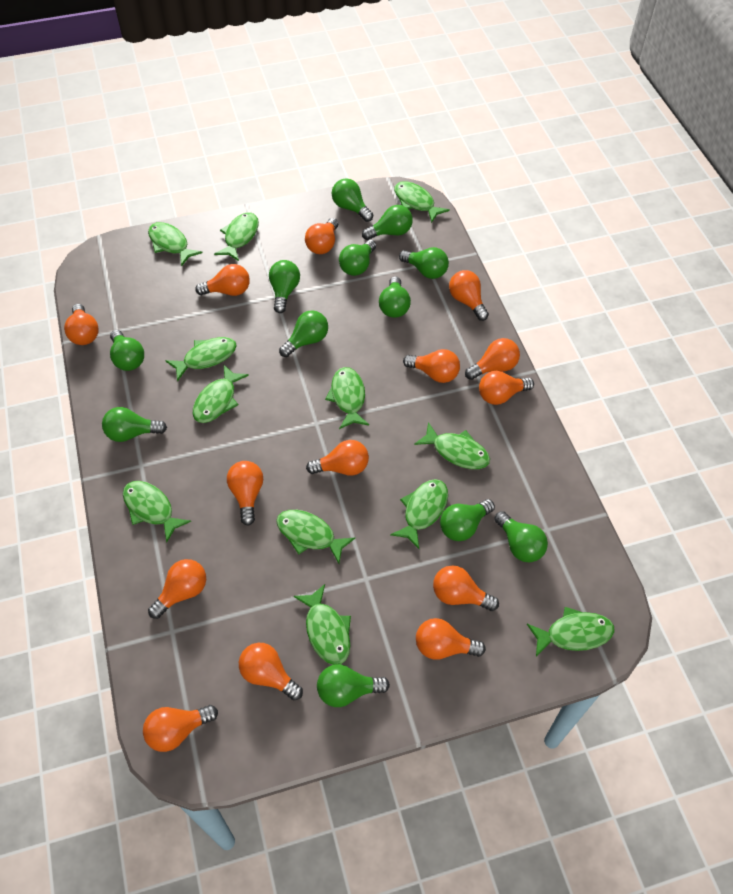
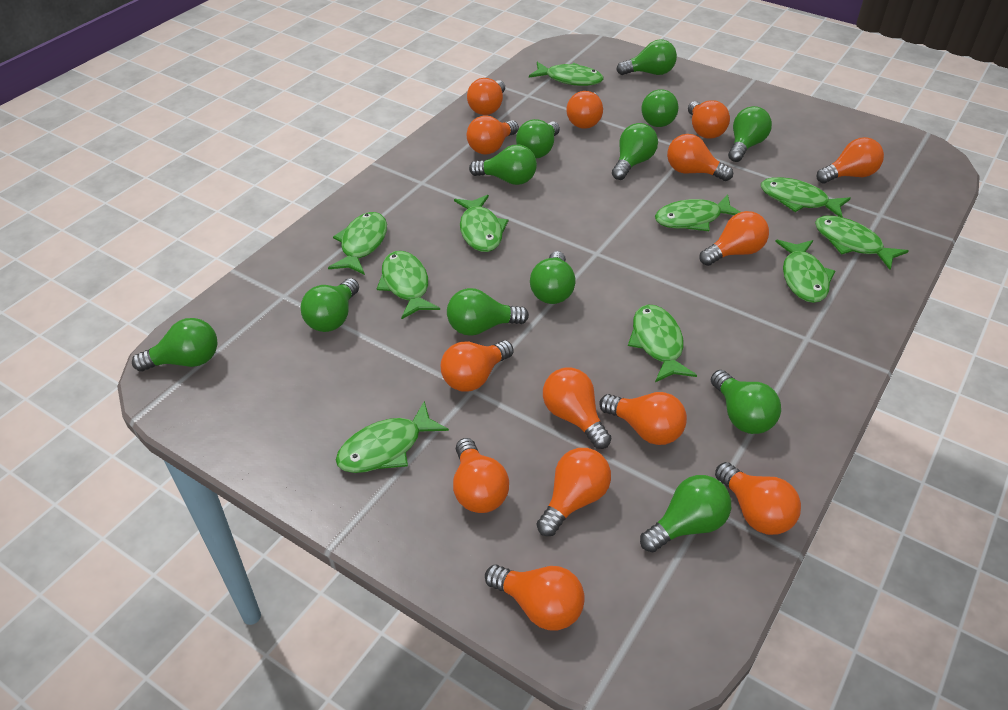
green fish: [123,481,191,543] [148,222,203,266] [165,337,237,382] [193,365,249,423] [214,212,259,261] [276,510,355,564] [294,584,351,665] [325,367,369,429] [390,479,448,549] [394,181,450,223] [414,422,490,469] [527,607,615,657] = 12 -> [328,212,387,275] [336,401,449,473] [377,251,440,319] [454,195,508,252] [529,62,603,86] [628,305,697,382] [655,195,740,231] [761,177,851,217] [775,240,835,303] [815,215,909,270] = 10

